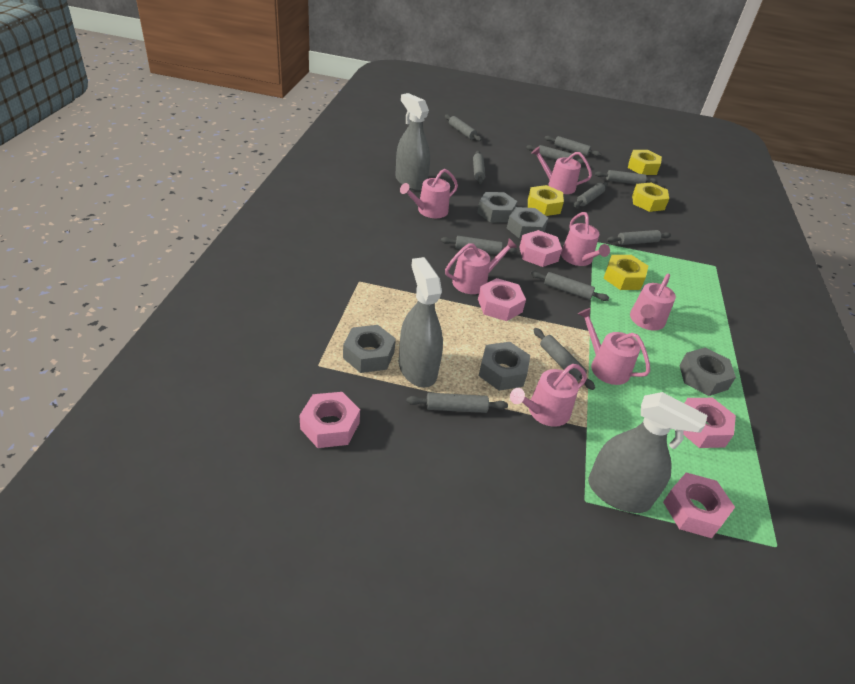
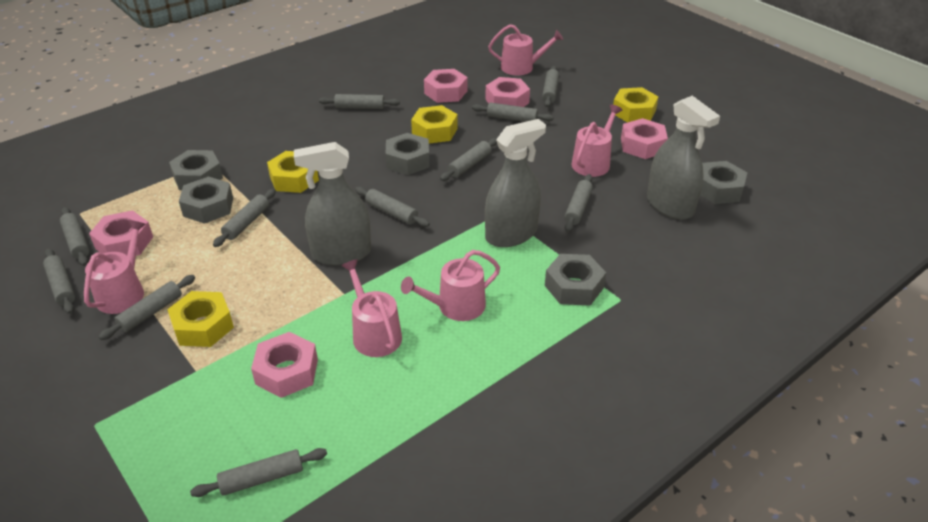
pink watering can: [400,169,458,218] [445,238,517,294] [510,364,587,427] [532,147,592,194] [561,212,610,266] [578,308,650,385] [630,273,676,331] = 7 -> [84,220,146,314] [341,259,402,357] [401,250,500,321] [488,24,563,75] [571,104,622,177] = 5

